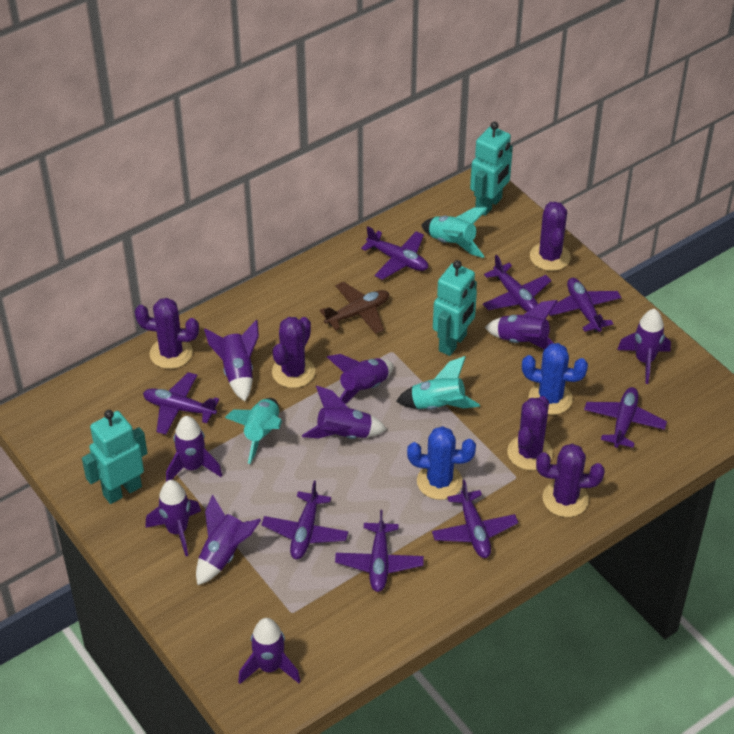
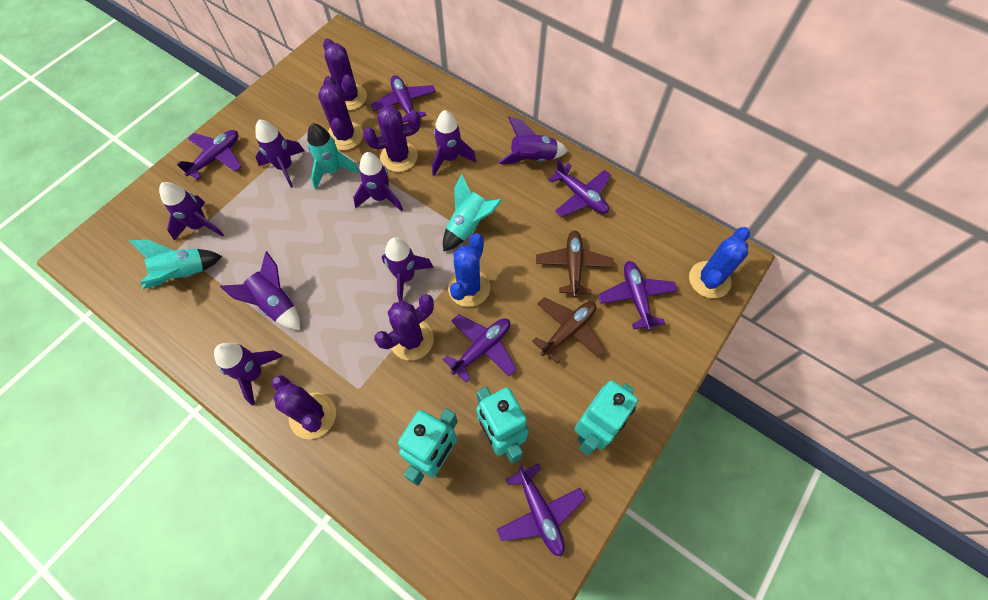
brown plane: [320,282,389,334] = 1 -> [532,297,605,364] [536,230,614,297] = 2
purple plane: [143,372,219,435] [261,481,348,559] [335,510,424,592] [361,226,428,280] [432,480,518,558] [483,255,552,312] [549,278,622,332] [584,387,667,448] = 8 -> [177,130,242,180] [370,75,436,123] [443,314,517,382] [496,463,586,557] [549,159,611,217] [598,261,678,331] = 6
purple rocket: [145,480,201,556] [166,416,222,482] [196,495,261,585] [204,320,259,401] [238,618,301,684] [302,386,387,439] [327,354,393,404] [485,300,558,350] [617,309,671,384] = 9 -> [159,182,224,241] [214,343,283,405] [220,251,300,330] [255,120,304,188] [353,152,403,212] [382,237,434,302] [432,110,476,176] [498,116,568,164] = 8

